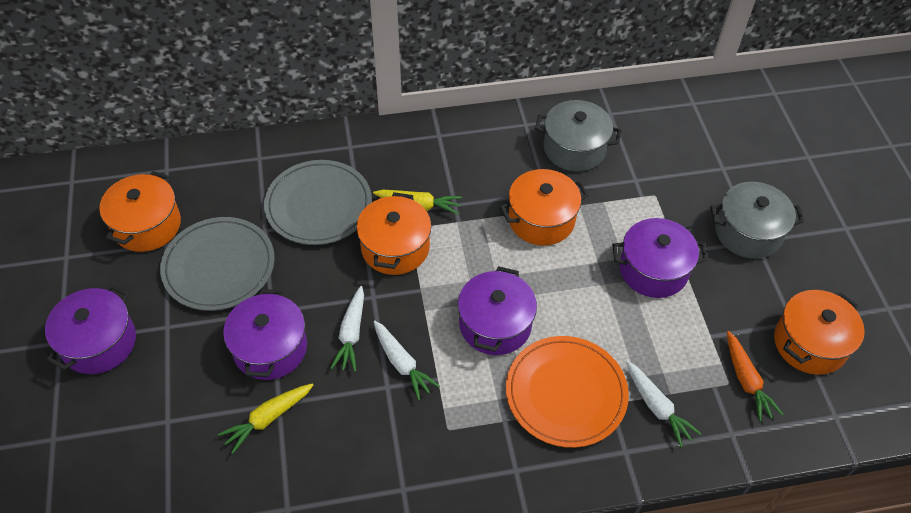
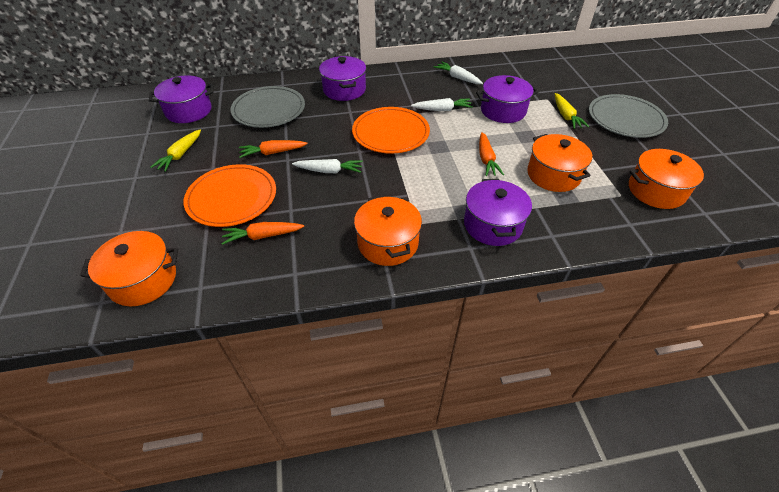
grey pot: [535,100,621,171] [710,182,804,259] = 2 -> none = 0
orange carrot: [727,331,784,422] = 1 -> [221,222,304,245] [239,140,308,158] [479,132,504,176] = 3
orange plate: [506,336,629,448] = 1 -> [183,164,276,227] [352,107,430,154] = 2

